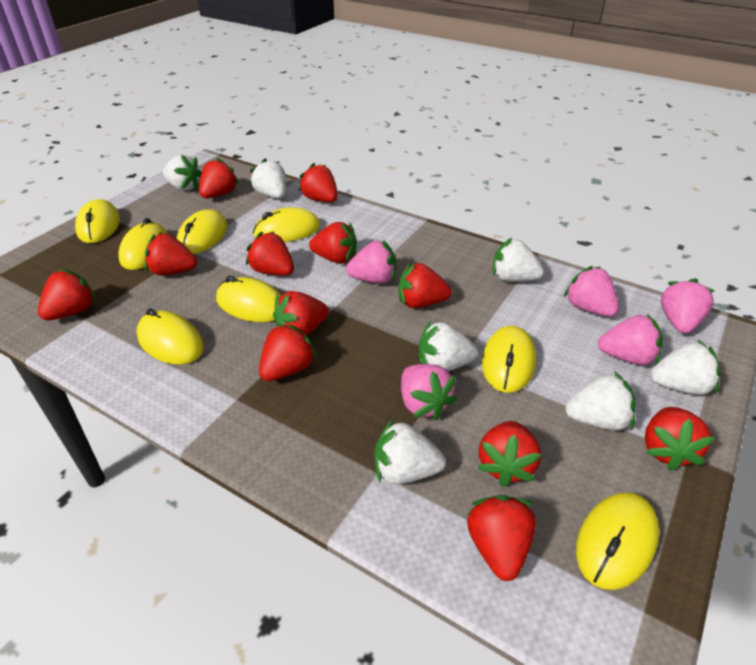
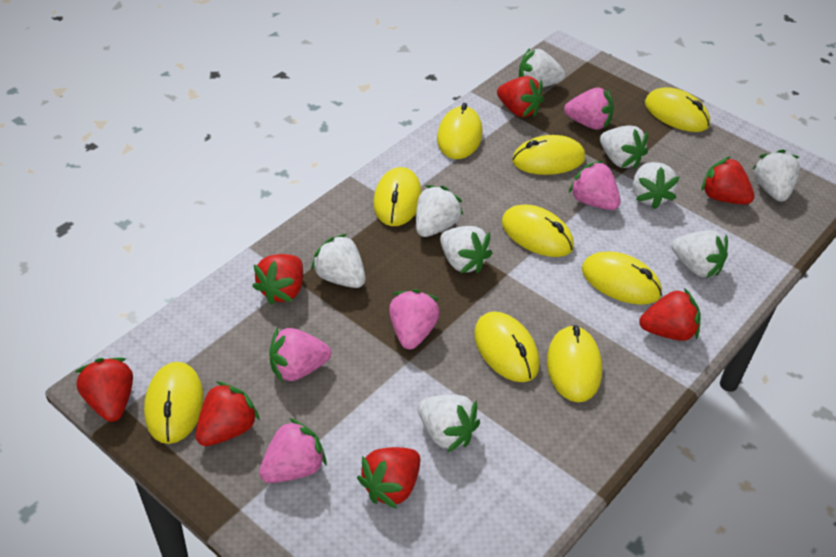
red strawberry: [38,269,97,320] [145,232,197,276] [199,158,239,198] [246,231,294,276] [259,323,317,381] [273,291,329,335] [299,163,338,202] [309,222,357,264] [398,262,452,308] [467,495,536,581] [478,421,541,487] [645,407,715,471] = 12 -> [75,357,133,422] [196,381,260,446] [252,254,303,305] [357,447,420,509] [497,76,544,117] [639,288,700,341] [701,156,755,205] = 7
white strawberry: [163,154,202,191] [250,159,286,199] [375,419,446,484] [419,321,478,371] [493,238,544,282] [565,371,636,430] [651,340,721,395] = 7 -> [311,234,366,288] [416,185,463,237] [418,394,480,453] [440,226,492,274] [519,48,565,87] [600,126,648,169] [633,162,680,210] [671,230,728,278] [752,149,800,202] = 9
yellow mouse: [75,199,120,243] [118,218,167,270] [137,308,204,365] [176,209,228,254] [216,276,282,322] [253,207,320,242] [482,326,536,393] [576,492,659,590] = 8 -> [144,362,204,444] [373,167,422,226] [437,103,483,159] [474,311,540,382] [502,205,574,257] [512,135,585,175] [547,325,602,402] [582,251,662,305] [645,87,710,132] = 9

